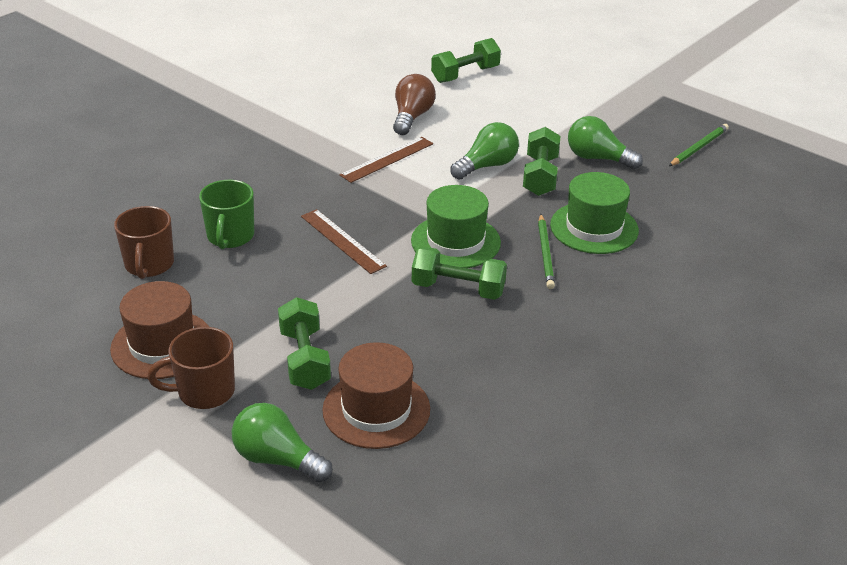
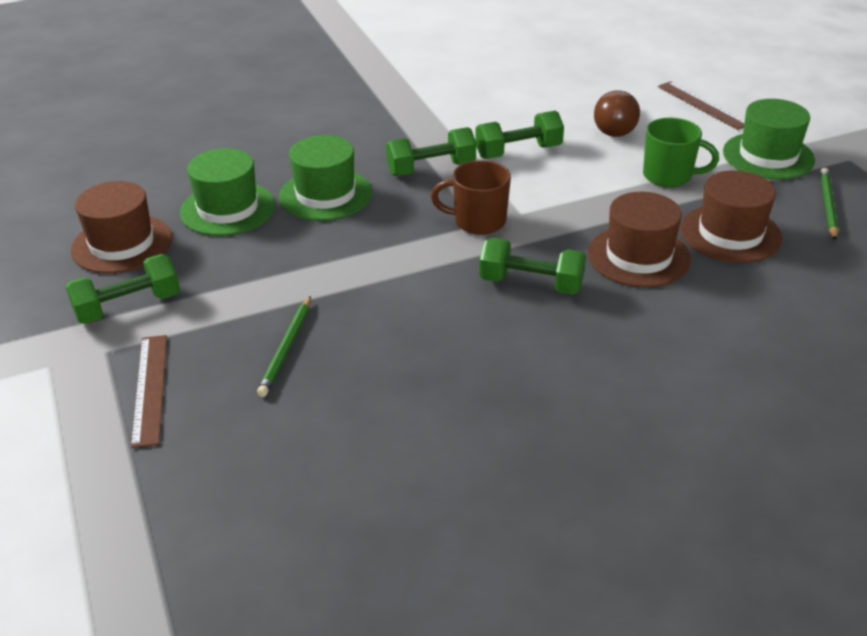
brown hat: [110,281,209,379] [322,342,430,449] = 2 -> [71,181,172,274] [588,192,691,288] [680,170,782,263] = 3
brown mug: [114,206,174,279] [148,327,235,409] = 2 -> [431,160,511,235] = 1
green hat: [411,185,501,268] [550,172,639,254] = 2 -> [180,148,275,236] [279,135,372,221] [723,99,815,179] = 3
green light bulb: [232,403,333,482] [450,122,519,180] [568,116,643,169] = 3 -> none = 0

